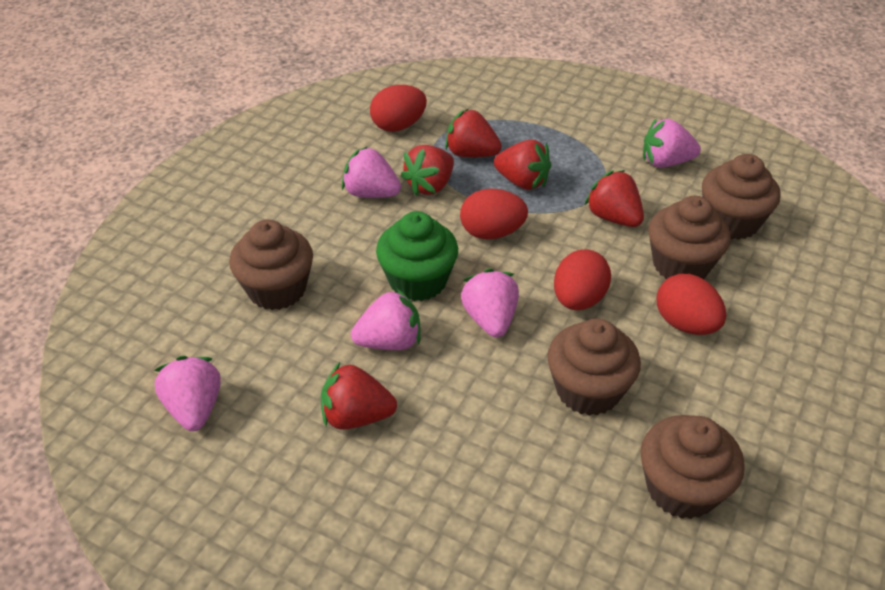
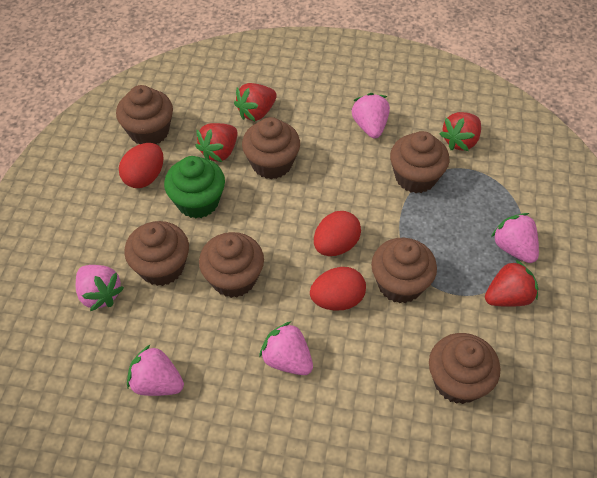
brown cupcake: [229,220,313,310] [547,318,641,416] [641,415,745,519] [648,196,731,279] [702,154,781,240] = 5 -> [116,85,173,144] [124,221,189,286] [199,232,264,298] [242,117,300,179] [371,238,437,303] [390,131,450,193] [429,333,500,404] = 7
red egg: [370,85,427,132] [460,189,528,239] [554,249,611,310] [657,274,726,335] = 4 -> [119,143,163,188] [310,267,366,311] [314,211,361,256] = 3
red strawberry: [321,362,397,430] [401,145,454,196] [445,109,502,157] [494,140,551,190] [585,170,644,227] = 5 -> [195,123,238,162] [234,83,277,121] [440,112,481,151] [485,259,539,307] = 4

